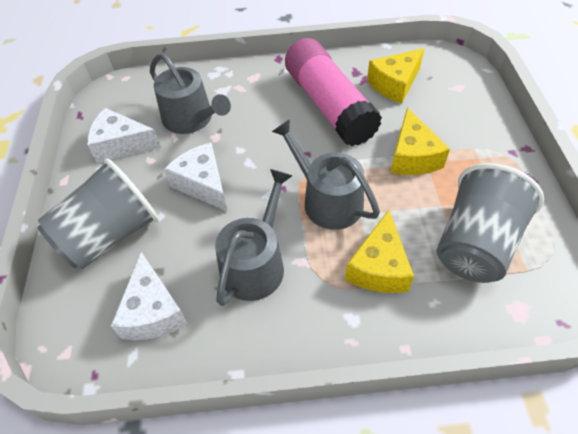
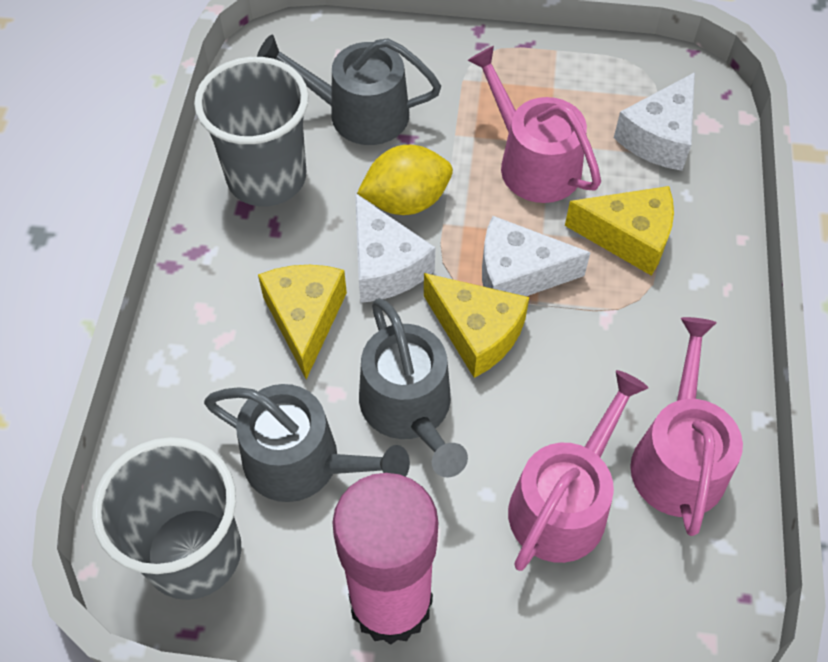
pink watering can: none = 0 -> [467,46,601,203] [508,370,648,571] [630,317,743,536] = 3
yellow lemon: none = 0 -> [357,145,453,215] = 1

